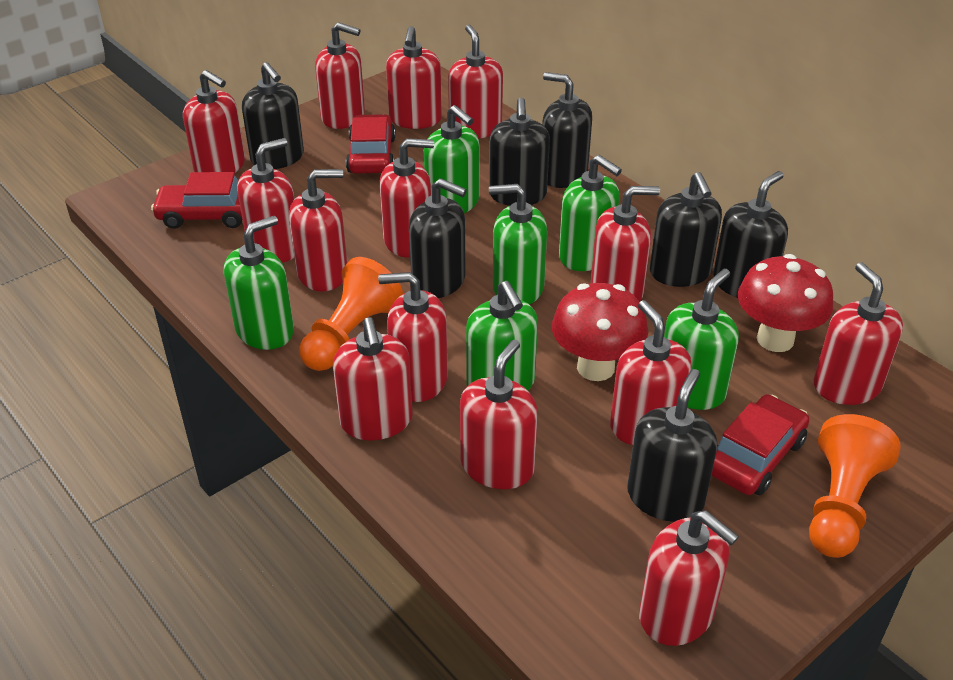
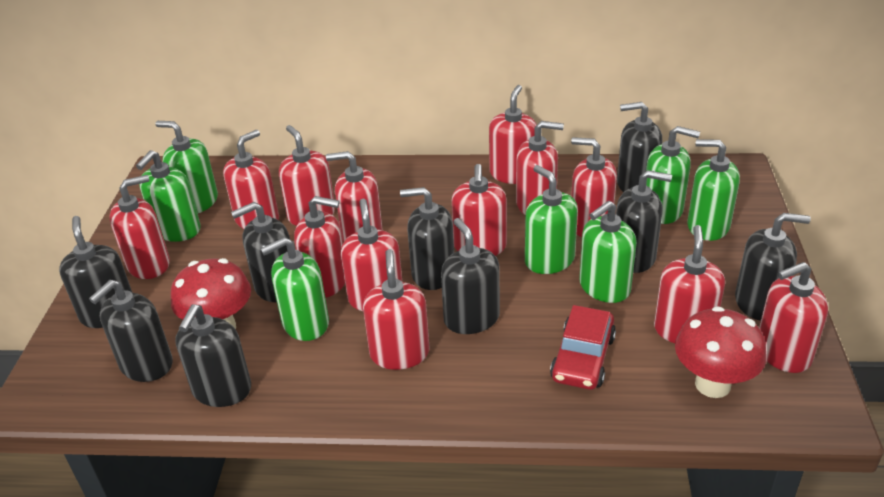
black soap dispenser: [242,62,304,169] [409,178,467,298] [489,97,550,206] [542,72,592,188] [627,369,717,522] [650,172,722,287] [713,171,788,298] = 7 -> [59,216,132,328] [89,280,173,382] [175,304,251,407] [231,202,290,302] [400,187,454,290] [441,218,500,334] [616,170,672,273] [617,102,662,192] [735,213,811,321] = 9
green soap dispenser: [224,216,294,350] [424,105,480,213] [466,281,538,391] [489,184,547,304] [559,155,622,271] [664,269,739,410] = 6 -> [136,150,201,242] [155,121,218,213] [260,237,329,341] [525,165,578,274] [579,201,637,303] [646,126,700,224] [687,139,740,241] = 7
orange pawn: [299,257,403,371] [809,414,900,558] = 2 -> none = 0
red car: [151,172,242,229] [346,114,396,174] [711,394,809,495] = 3 -> [550,305,616,390] = 1
red soap dispenser: [183,70,245,173] [237,138,294,262] [289,169,347,291] [315,22,365,129] [333,317,413,440] [378,272,448,402] [380,138,434,257] [386,26,442,129] [448,25,503,139] [460,340,538,489] [591,186,660,301] [610,300,692,445] [639,510,739,646] [813,262,903,405] = 14 -> [109,175,170,279] [223,130,279,229] [279,125,335,226] [294,196,345,298] [326,151,383,242] [341,199,402,311] [363,249,429,370] [452,164,507,256] [489,85,537,184] [516,121,564,215] [571,137,617,237] [654,225,725,343] [759,262,828,373] = 13

